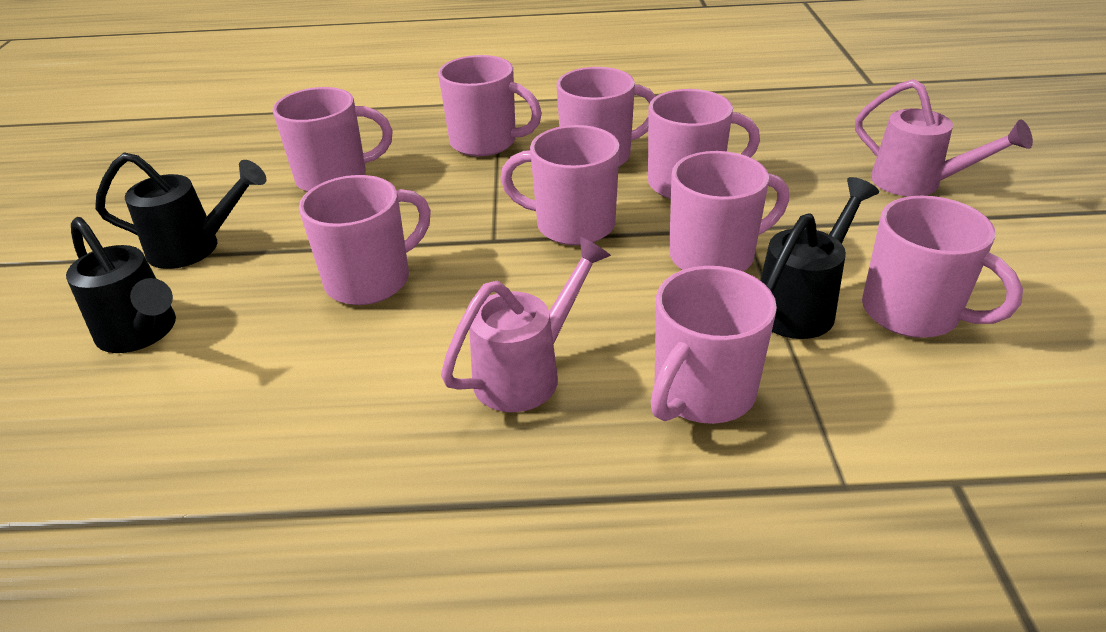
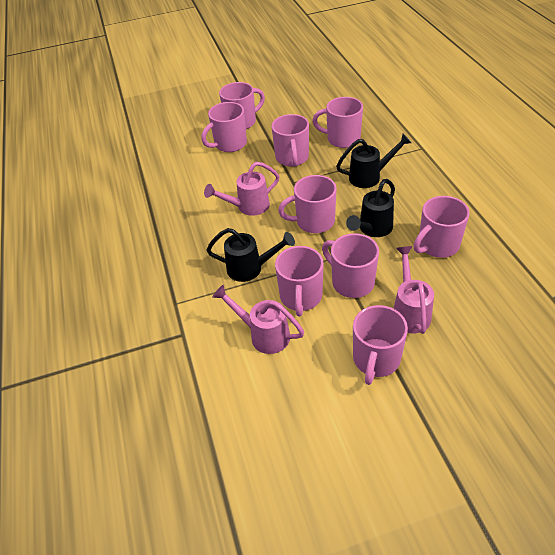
pink watering can: [441,237,611,412] [855,79,1033,197] = 2 -> [204,162,280,216] [212,285,304,354] [393,246,434,334] = 3

